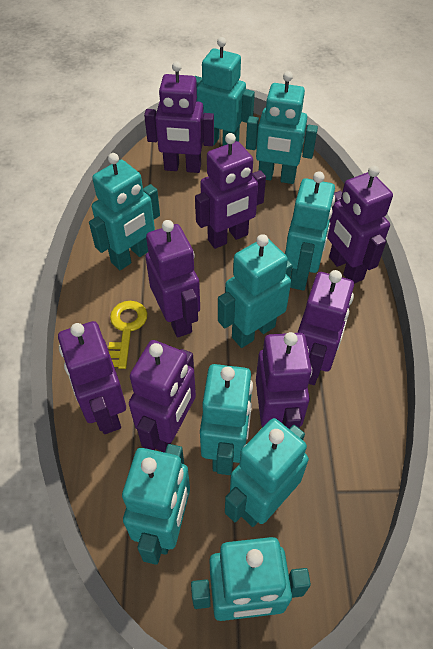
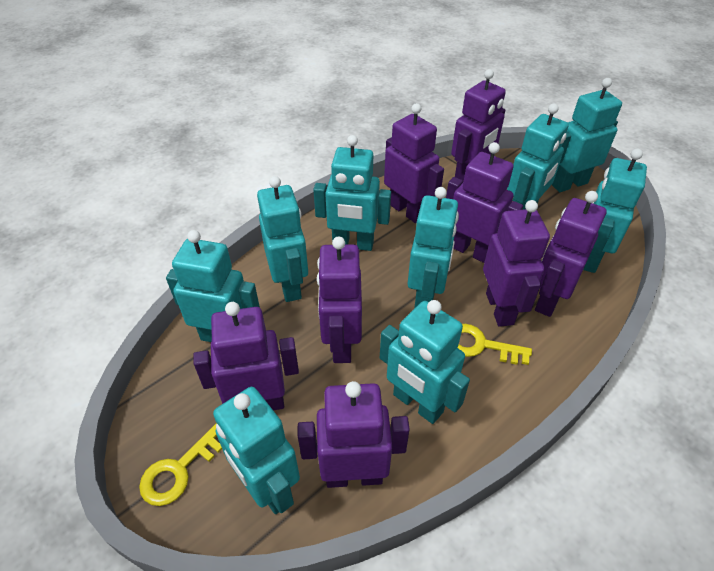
yellow key: [109,301,148,369] = 1 -> [139,423,222,506] [457,324,532,365] = 2

